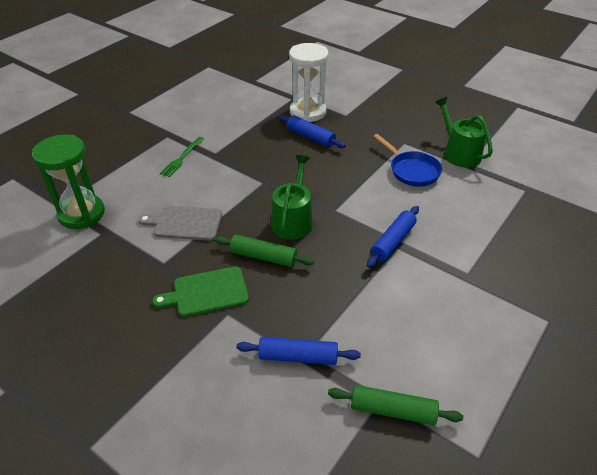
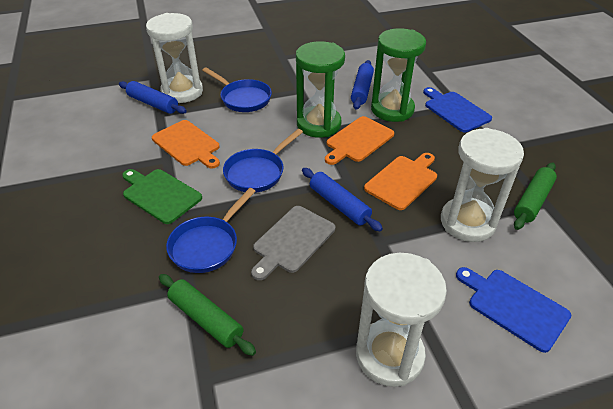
blue cutting board: none = 0 -> [423,87,492,132] [456,267,571,353] = 2
blue pan: [373,134,442,186] = 1 -> [166,188,256,273] [202,67,272,112] [223,129,303,193] = 3
green fork: [160,137,204,177] = 1 -> none = 0
green hourglass: [32,135,105,229] = 1 -> [296,41,345,138] [371,28,426,122] = 2
green watering can: [271,155,313,240] [435,97,493,167] = 2 -> none = 0
orange cutting board: none = 0 -> [152,120,220,169] [325,116,394,165] [364,153,437,210] = 3
white hourglass: [289,43,329,122] = 1 -> [146,13,203,103] [356,253,447,387] [441,128,524,242] = 3

